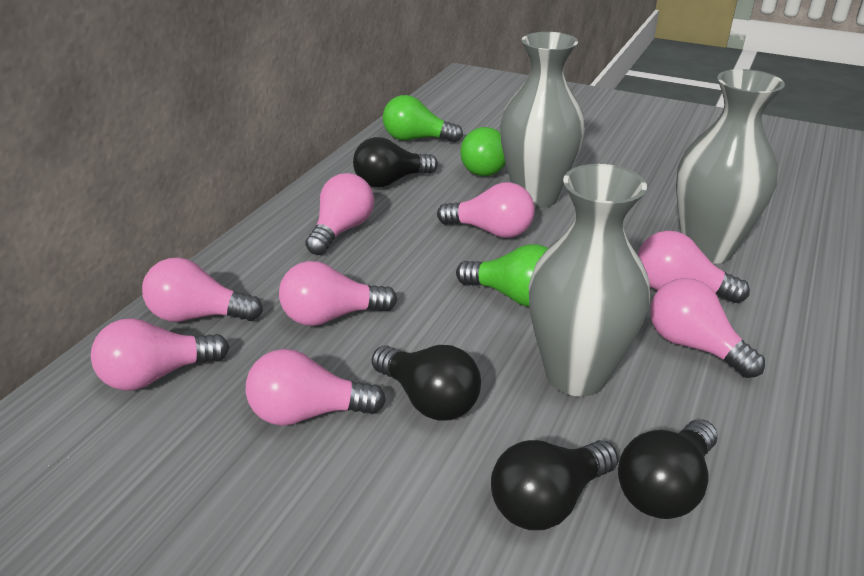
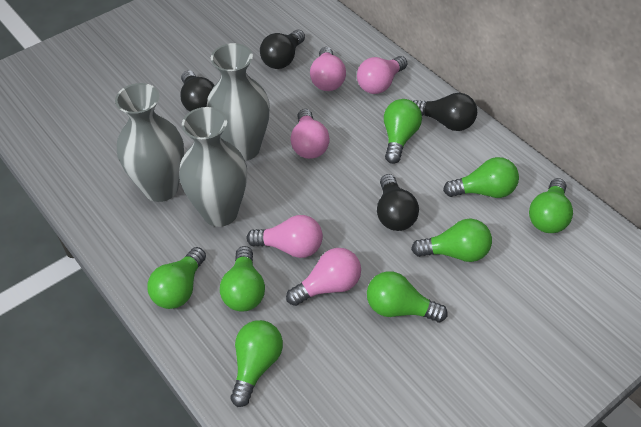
green light bulb: [383,95,463,142] [456,244,548,307] [460,127,506,176] = 3 -> [147,247,206,309] [220,246,265,312] [231,320,283,407] [367,271,448,322] [384,99,422,164] [411,219,492,262] [443,157,519,198] [529,178,573,233] = 8
pink light bulb: [91,318,229,391] [142,258,263,322] [246,349,386,426] [279,261,397,326] [305,173,374,255] [437,182,535,238] [637,231,750,303] [650,278,765,378] = 8 -> [247,215,323,258] [286,248,361,306] [291,109,330,159] [310,47,346,91] [357,56,407,94] = 5

